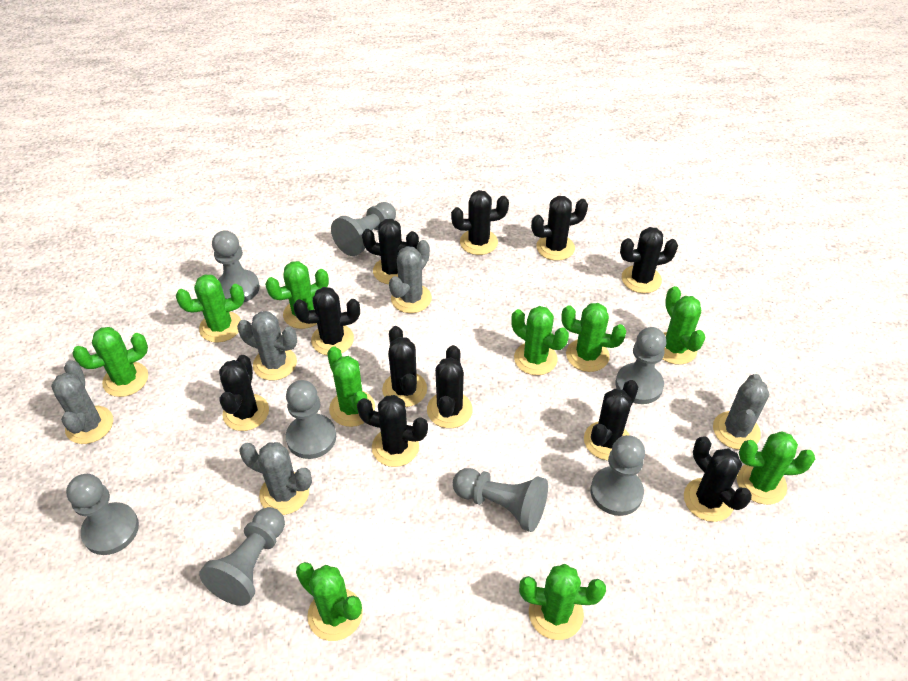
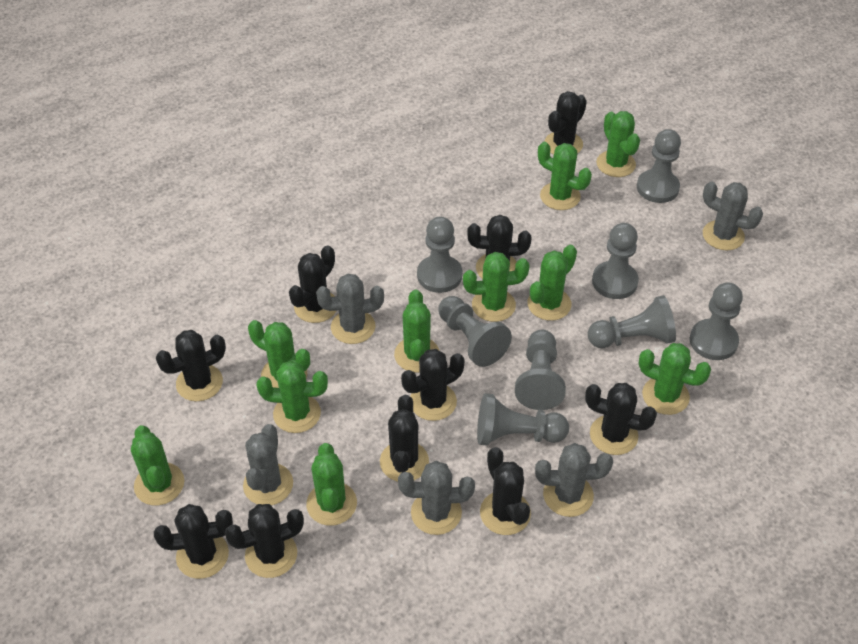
black cactus: [219,355,269,431] [293,287,360,355] [357,395,428,467] [362,219,419,284] [382,326,427,407] [427,345,473,428] [451,190,509,255] [531,196,588,261] [584,380,638,460] [620,227,678,293] [684,436,752,522] = 11 -> [154,504,233,579] [156,330,226,401] [225,504,304,578] [289,245,336,323] [380,395,429,482] [401,349,465,421] [467,215,532,279] [480,447,531,535] [544,91,587,155] [585,383,657,455] = 10

